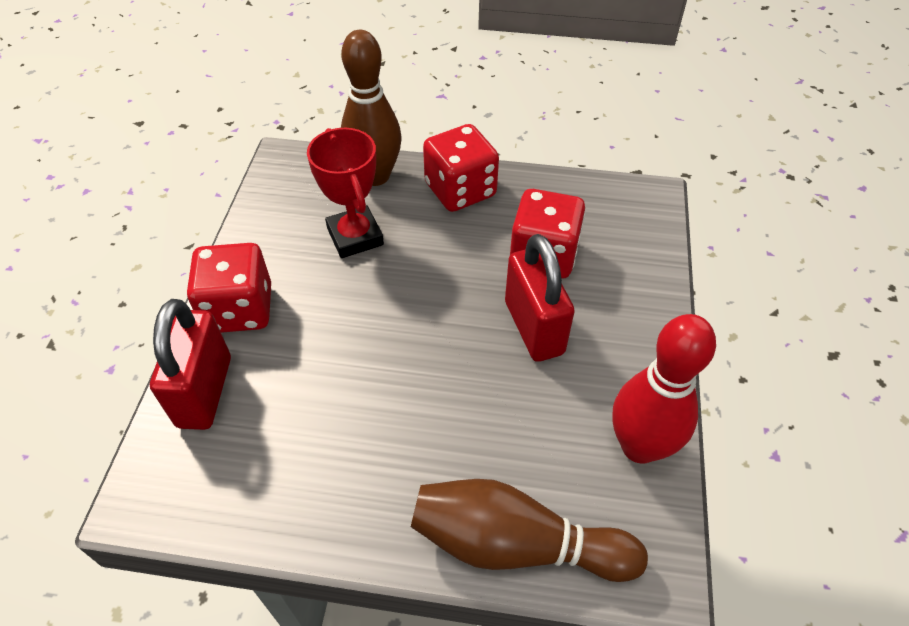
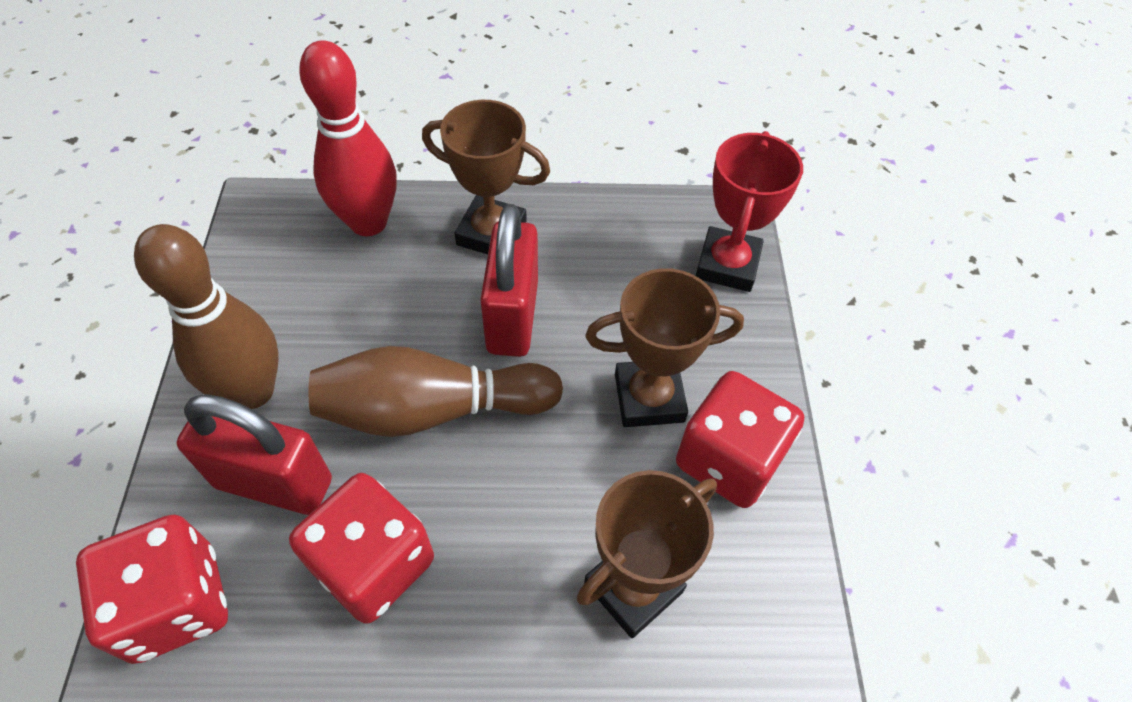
brown trophy: none = 0 -> [422,100,550,254] [577,470,717,638] [585,268,744,427] = 3

